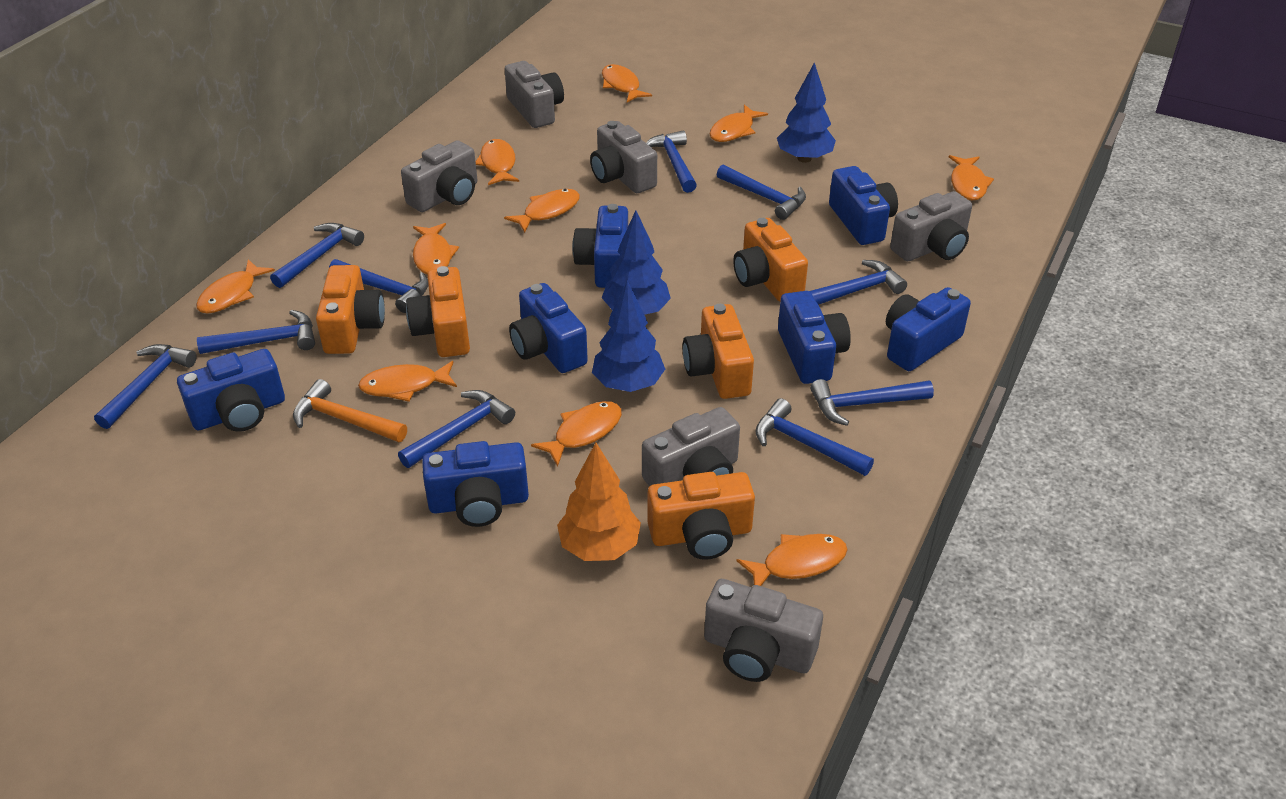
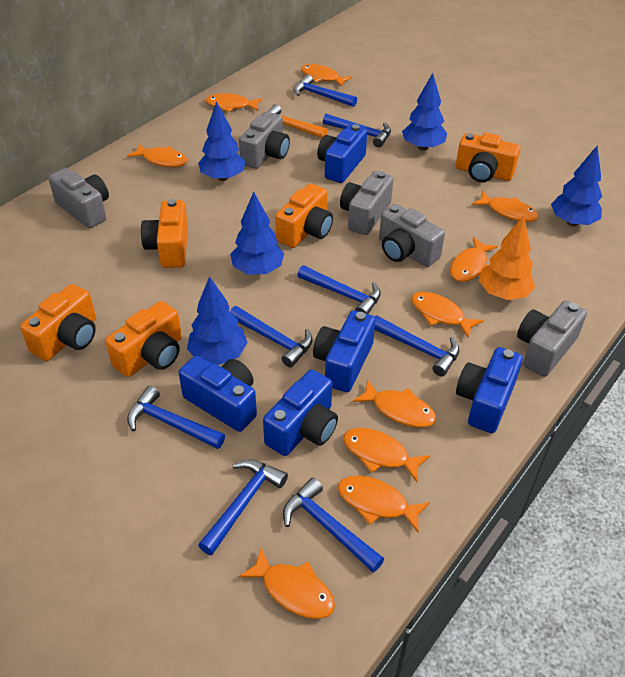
blue camera: [177,349,285,432] [422,441,529,527] [509,283,588,373] [572,204,628,288] [778,291,851,384] [829,166,898,245] [886,287,971,371] = 7 -> [179,356,257,432] [263,369,338,456] [313,310,375,392] [317,124,367,183] [456,347,523,433] = 5
blue hammer: [94,344,197,429] [197,310,315,354] [270,223,364,288] [329,259,428,313] [398,390,515,468] [646,130,697,193] [716,165,806,220] [756,398,874,476] [810,260,907,305] [810,379,934,426] = 10 -> [127,386,225,449] [198,459,288,555] [230,306,313,367] [283,478,384,572] [294,75,357,107] [297,265,381,314] [323,114,391,147] [375,316,460,377] = 8
blue tree: [592,281,665,392] [602,210,671,315] [777,62,836,163] = 3 -> [187,276,248,365] [198,101,246,181] [230,192,284,275] [402,73,447,151] [551,146,602,226] = 5
grey camera: [401,140,477,212] [505,61,564,128] [590,121,657,193] [642,407,740,486] [704,579,823,682] [890,191,972,261] = 6 -> [48,168,109,228] [239,112,290,169] [340,171,393,235] [379,204,445,267] [517,300,587,377] = 5

